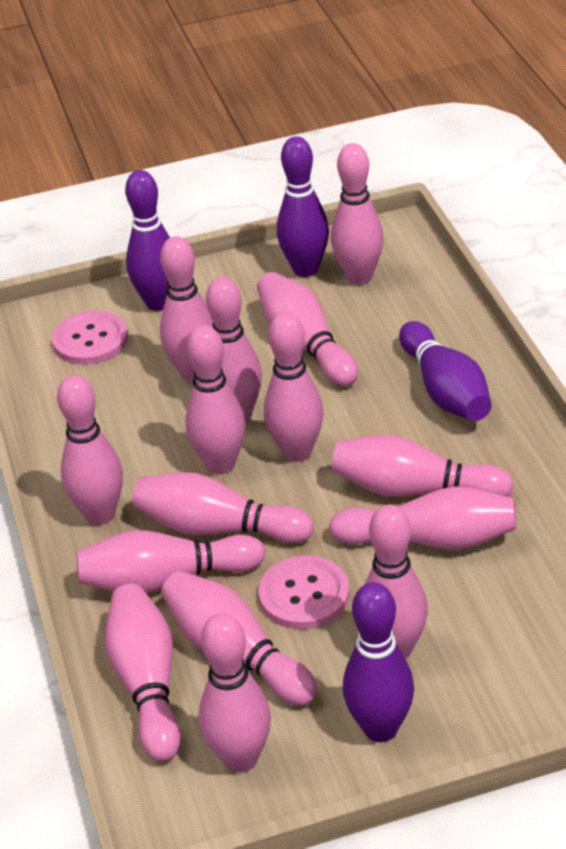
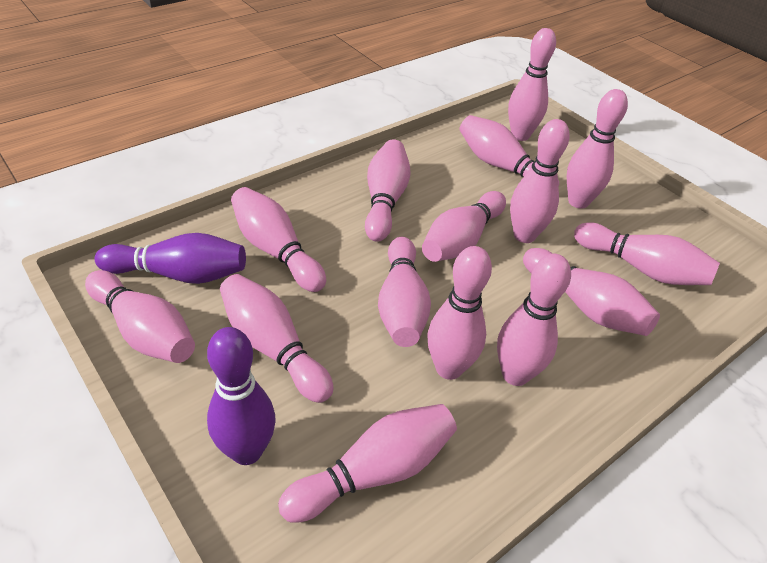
pink button: [52,311,128,365] [258,555,349,629] = 2 -> none = 0
purple bowling pin: [125,170,170,311] [277,136,329,277] [343,582,414,742] [399,321,491,421] = 4 -> [95,233,246,284] [207,327,276,465] = 2

